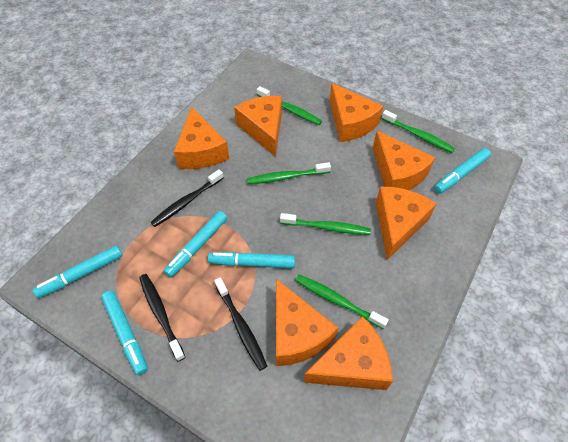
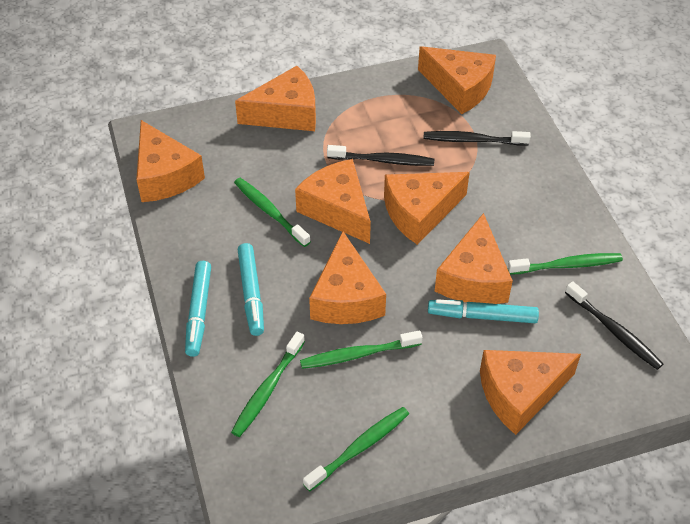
orange cheese: [174,107,229,169] [234,96,282,157] [276,279,338,366] [303,316,393,390] [329,83,383,142] [373,131,435,190] [376,187,437,260] = 7 -> [136,120,205,202] [235,66,316,131] [295,159,371,244] [309,231,386,324] [384,172,470,245] [418,46,496,114] [435,213,513,304] [480,350,581,435] = 8
turquoise marker: [33,245,123,298] [101,291,148,375] [164,211,227,277] [208,252,295,268] [434,148,491,194] = 5 -> [185,261,211,357] [238,243,264,336] [428,299,539,323] = 3

